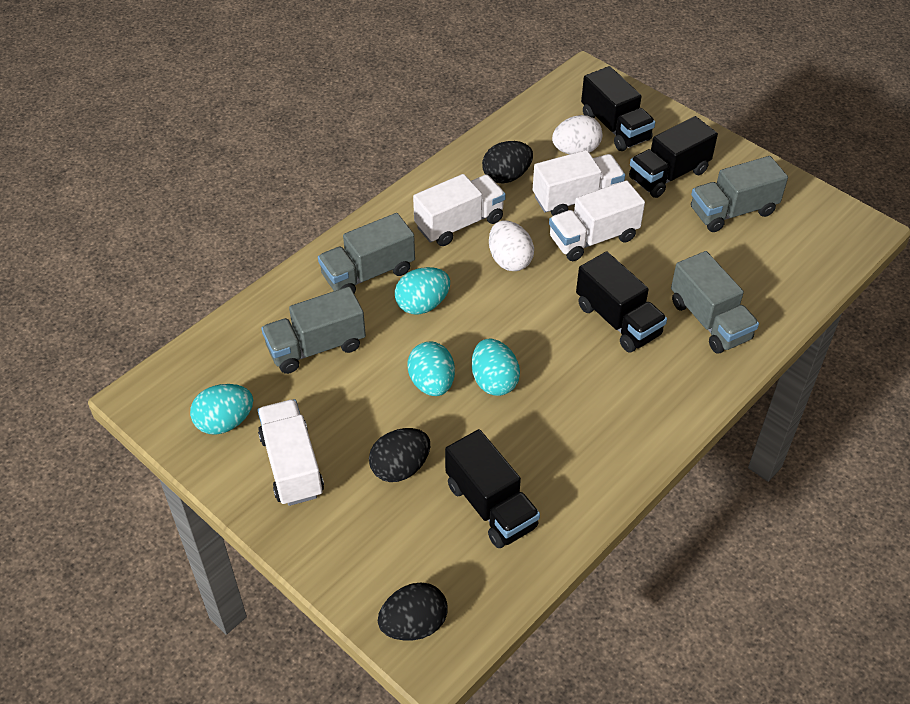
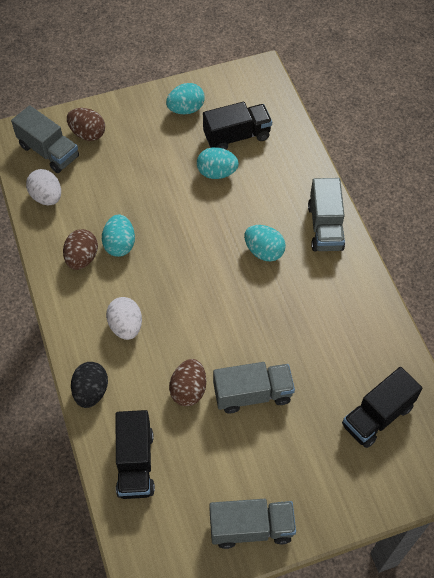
black egg: [369,428,430,482] [378,583,447,641] [482,141,533,183] = 3 -> [71,362,108,408] = 1
black truck: [445,429,540,548] [576,252,667,353] [581,66,655,151] [629,116,718,198] = 4 -> [116,410,155,499] [203,102,272,150] [342,367,423,448] = 3
brown egg: none = 0 -> [63,229,98,270] [67,108,105,141] [169,359,206,406] = 3
white truck: [258,399,324,506] [413,174,506,246] [533,150,625,216] [549,180,645,261] = 4 -> none = 0

